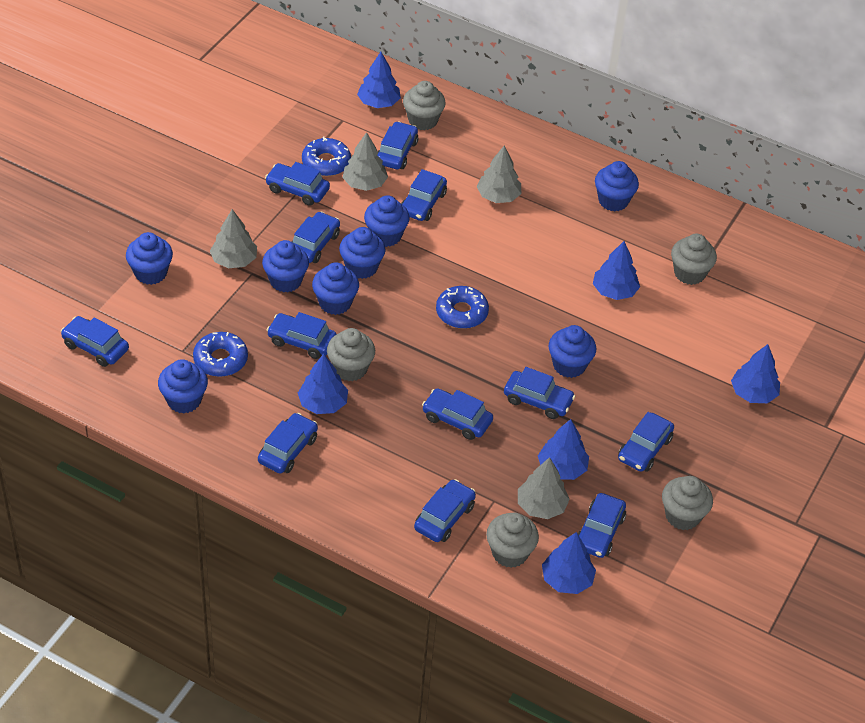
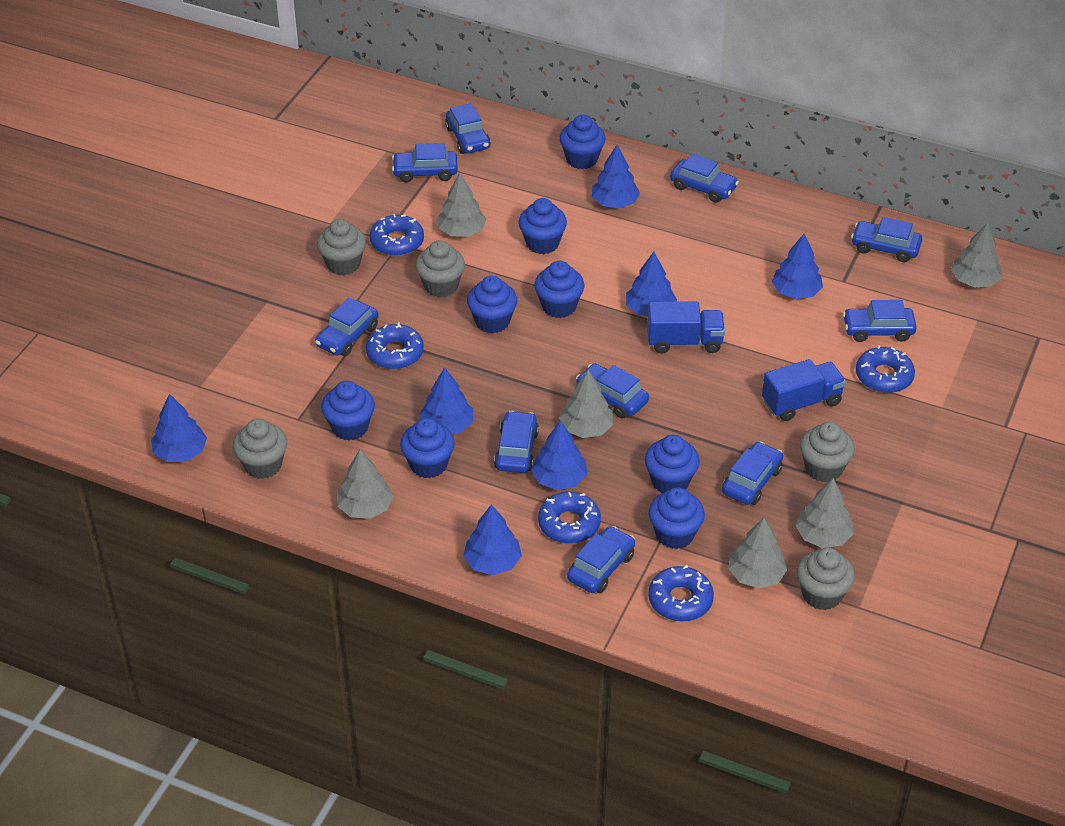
blue car: [61,316,129,367] [258,413,318,474] [265,162,330,206] [267,312,337,359] [292,212,340,263] [377,121,418,169] [401,169,447,221] [414,479,476,542] [422,388,493,440] [504,367,575,419] [577,493,626,558] [618,412,674,472] = 12 -> [315,298,379,356] [392,143,458,183] [445,103,491,154] [494,411,539,473] [567,526,635,593] [576,363,649,418] [670,153,739,203] [722,442,783,505] [843,300,917,342] [851,217,922,262] = 10
blue donut: [193,332,248,377] [302,137,351,176] [436,286,489,329] = 3 -> [366,322,424,369] [369,214,424,256] [538,492,601,544] [648,565,714,621] [856,345,915,393] = 5
blue tree: [298,354,348,414] [357,52,401,108] [538,419,589,480] [542,532,596,594] [593,241,640,300] [731,344,780,403] = 6 -> [151,394,207,462] [419,367,473,434] [463,504,522,575] [531,421,587,490] [592,145,640,208] [626,252,677,316] [772,234,823,299] = 7
blue truck: none = 0 -> [647,301,725,354] [762,359,846,421] = 2
grey tree: [210,209,257,268] [343,132,388,191] [476,146,521,203] [518,457,570,519] = 4 -> [337,450,394,519] [437,173,486,237] [559,370,613,438] [728,518,788,588] [796,478,854,548] [951,222,1002,287] = 6

